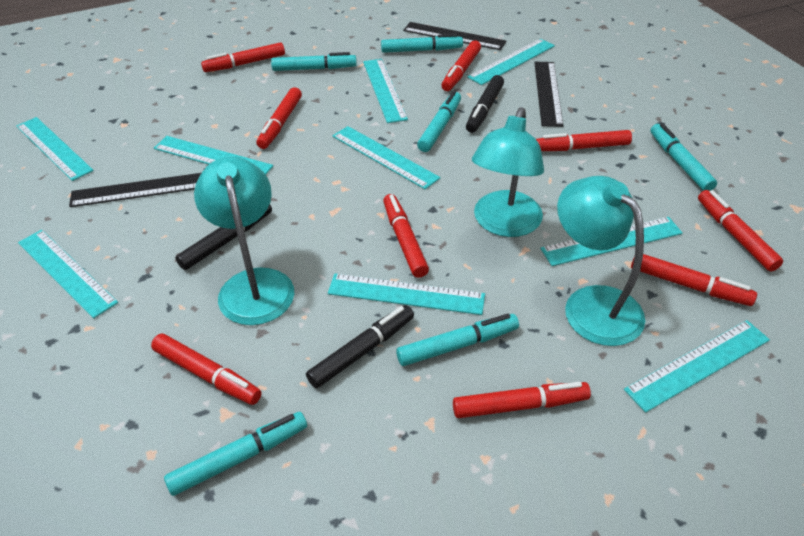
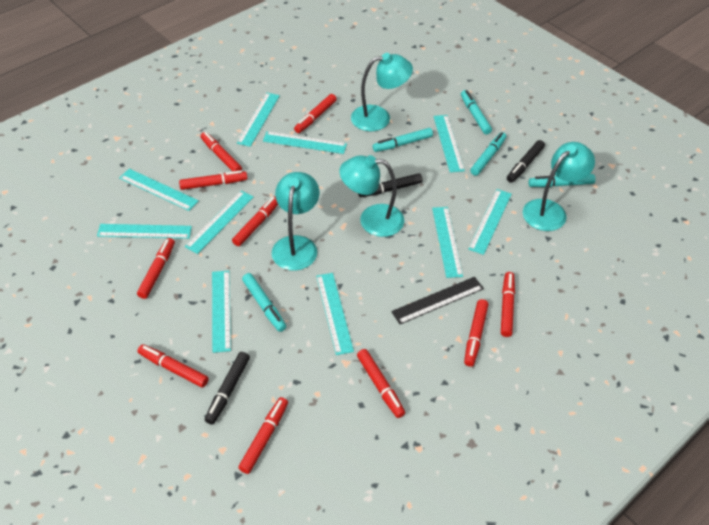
black ruler: [69,173,201,207] [403,22,506,50] [534,62,564,127] = 3 -> [391,277,484,324] = 1
red marker: [151,334,262,405] [201,42,285,72] [256,87,302,149] [383,194,429,278] [441,41,481,91] [453,382,591,418] [536,130,632,151] [631,254,757,306] [698,190,783,271] = 9 -> [137,238,175,299] [138,344,209,387] [179,170,247,190] [200,132,242,172] [232,196,278,246] [238,397,288,474] [294,94,337,133] [357,349,405,418] [464,299,488,367] [501,272,515,337] = 10
turquoise lamp: [194,157,294,325] [472,107,544,237] [557,176,645,346] = 3 -> [272,172,320,271] [339,155,404,237] [351,53,413,131] [523,142,595,231] = 4
turquoise marker: [164,412,307,496] [271,52,357,71] [381,34,463,53] [396,314,519,366] [417,91,461,152] [651,123,717,191] = 6 -> [242,273,286,332] [373,128,433,152] [461,90,492,135] [470,132,506,176] [529,174,595,187] = 5
turquoise ruler: [16,117,94,181] [18,230,118,318] [154,136,273,175] [328,274,485,315] [332,126,440,189] [363,59,408,123] [467,39,555,85] [540,217,683,266] [624,320,770,413] = 9 -> [97,224,192,239] [119,169,199,211] [185,191,254,254] [212,271,231,353] [237,93,280,147] [263,131,347,154] [316,273,354,355] [432,207,463,278] [433,115,465,173] [468,189,512,255] = 10

